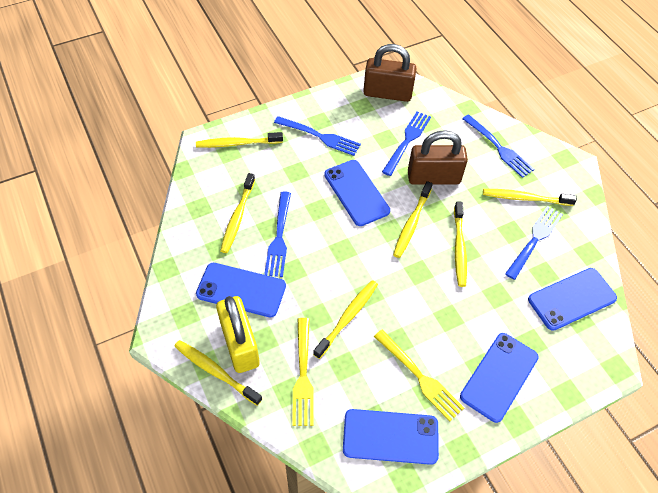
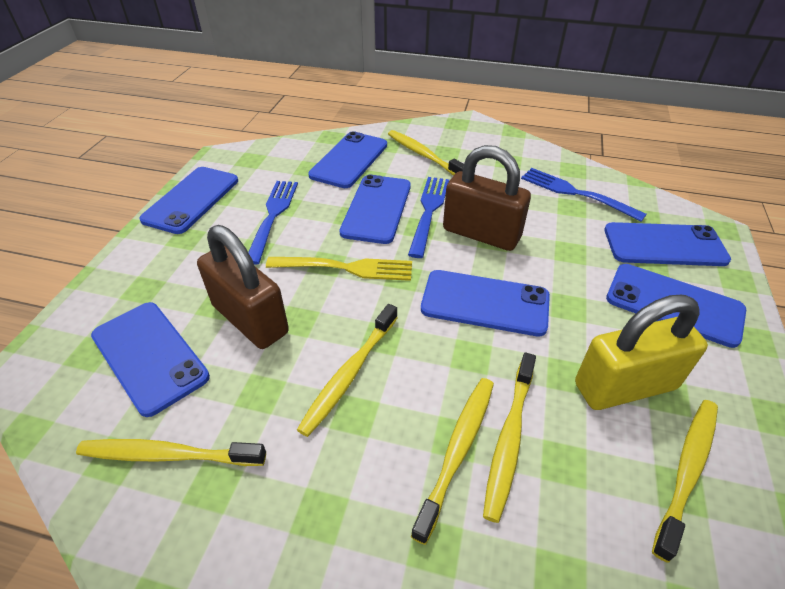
blue fork: [264,191,291,277] [274,116,361,156] [382,111,431,176] [462,114,534,178] [505,206,563,280] = 5 -> [248,181,298,265] [408,177,449,258] [521,168,647,221] = 3
blue phone: [196,263,286,317] [324,160,390,226] [343,409,439,465] [460,333,539,423] [528,268,617,331] = 5 -> [91,302,210,417] [139,167,238,234] [308,131,387,188] [340,175,411,244] [421,270,550,336] [604,222,731,266] [606,264,746,348] = 7
yellow fork: [292,318,314,426] [374,330,464,422] = 2 -> [266,257,412,281] = 1
yellow toothbrush: [174,340,262,406] [196,132,283,148] [220,173,255,253] [313,280,378,359] [393,181,433,258] [454,201,467,287] [483,189,577,206] = 7 -> [76,439,266,466] [297,304,398,437] [388,130,464,176] [411,378,494,545] [483,353,536,523] [652,400,718,562] = 6

